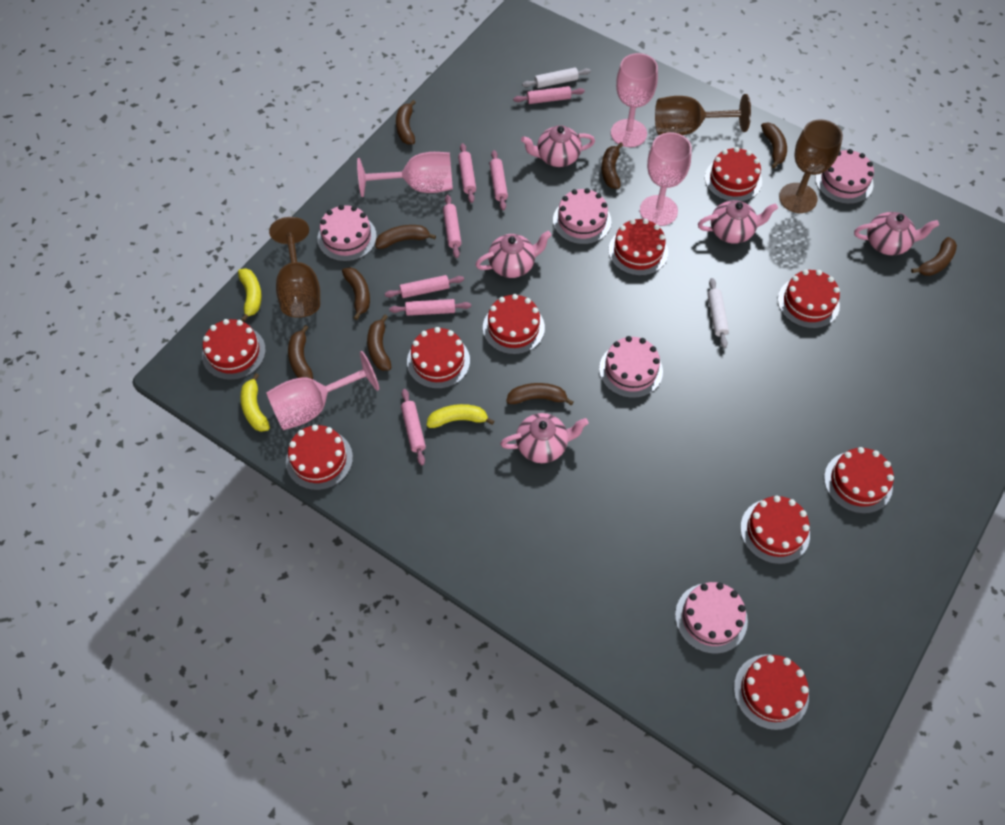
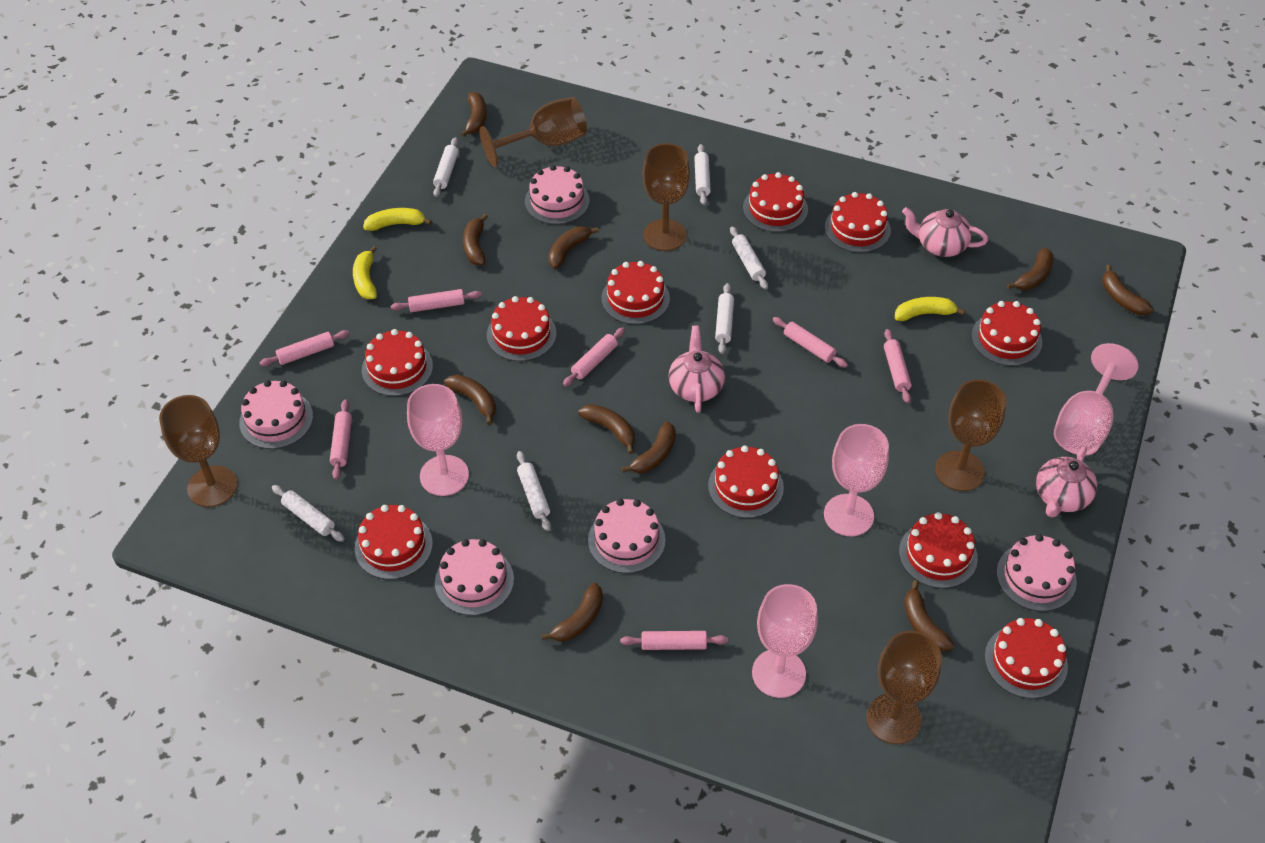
brown banana: [288,325,313,379] [342,267,370,320] [367,314,392,371] [375,225,436,249] [396,100,416,145] [506,383,573,405] [602,142,623,189] [761,123,787,168] [911,237,957,276] = 9 -> [444,374,496,425] [461,92,487,137] [463,214,488,265] [541,583,603,642] [548,226,599,269] [579,404,635,454] [621,422,676,473] [904,580,954,652] [1007,248,1054,290] [1102,265,1154,315] = 10
brown goblet: [269,217,320,318] [655,94,751,135] [779,120,843,213] = 3 -> [159,395,238,507] [479,97,587,167] [643,143,690,251] [867,630,942,744] [935,379,1007,491] = 5
pink teapot: [475,231,552,278] [500,413,588,463] [521,125,595,167] [698,200,778,244] [854,212,939,255] = 5 -> [669,326,725,413] [902,207,988,257] [1036,446,1097,518] = 3
white rolling pin: [522,68,591,88] [707,278,729,348] = 2 -> [272,485,344,542] [433,137,459,197] [517,451,551,531] [694,144,711,205] [715,283,734,354] [730,226,768,289] = 6

